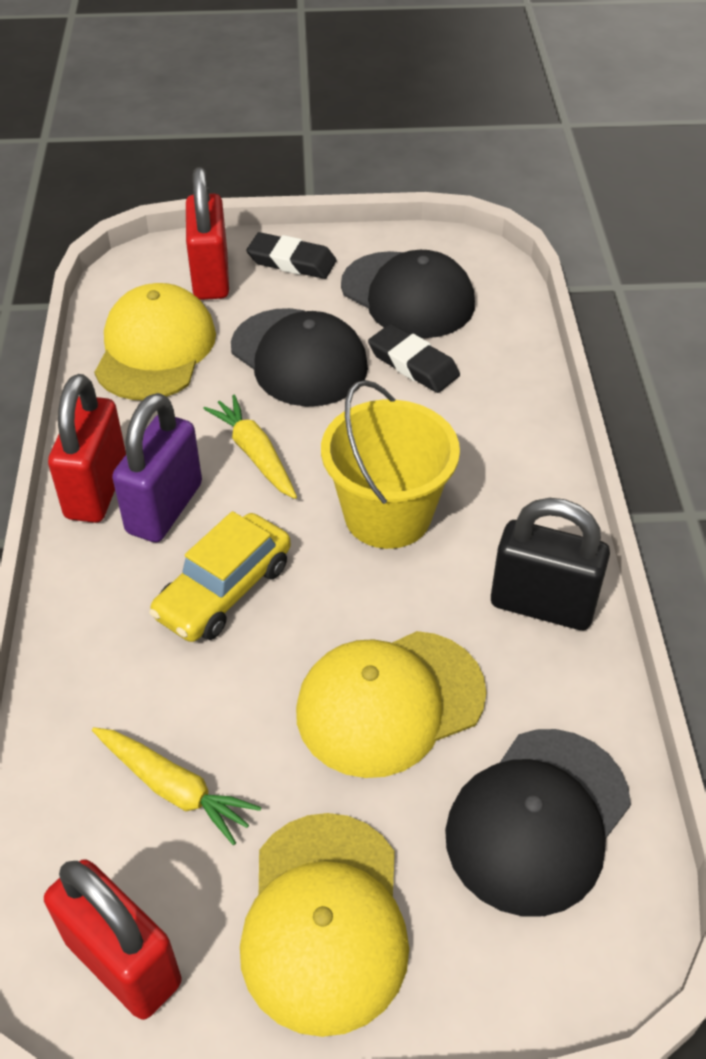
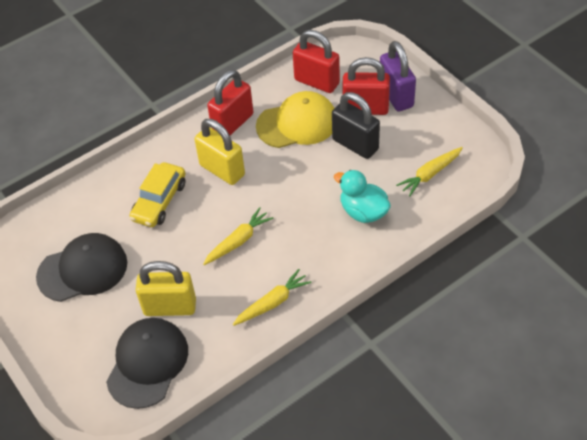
black cap: [231,308,368,407] [341,250,475,338] [445,729,631,916] = 3 -> [36,233,127,302] [106,318,188,409] = 2
black eraser: [246,232,337,279] [368,324,460,393] = 2 -> none = 0
turquoise duck: none = 0 -> [334,170,391,223] = 1
yellow bucket: [321,380,460,549] = 1 -> none = 0
yellow cap: [94,283,216,400] [240,813,409,1037] [296,631,486,778] = 3 -> [256,91,334,148] = 1
yellow carrot: [92,727,261,845] [203,395,297,499] = 2 -> [203,207,273,265] [233,269,312,326] [396,147,463,197] = 3
yellow padlock: none = 0 -> [136,261,196,316] [194,119,245,185] = 2

